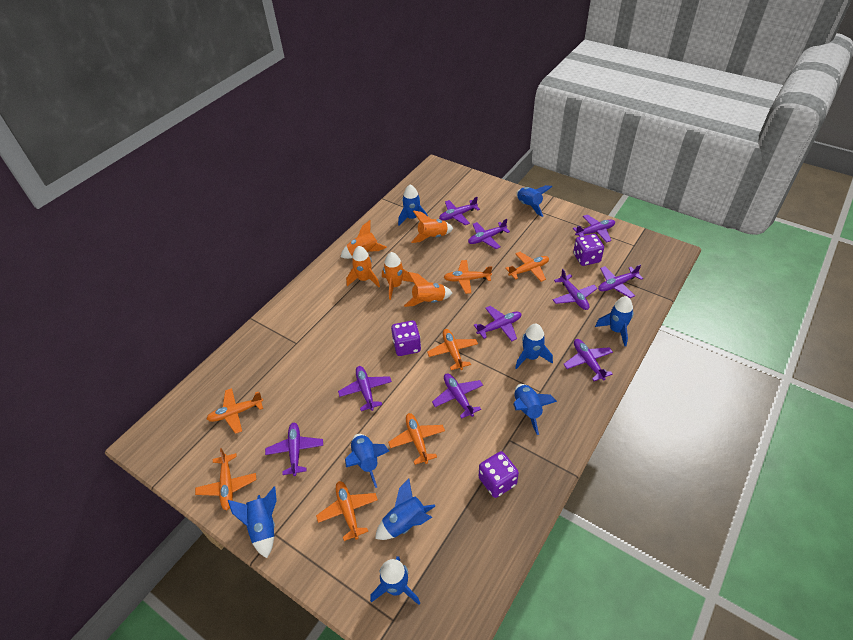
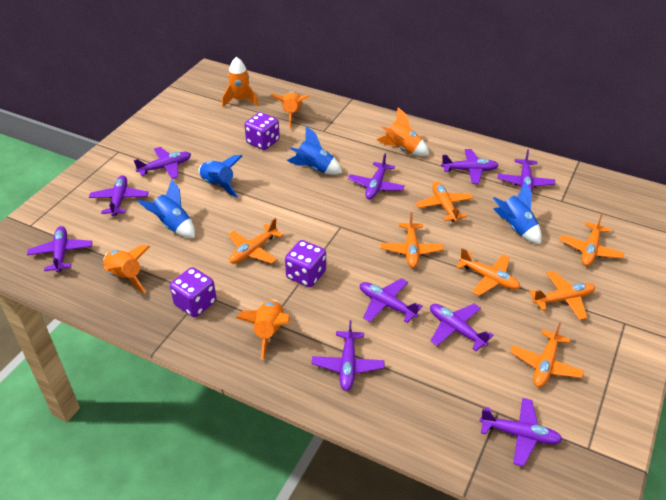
blue rocket: [228,486,277,558] [345,434,389,488] [370,556,420,605] [375,479,435,540] [398,185,428,226] [513,384,557,435] [515,323,553,369] [516,185,552,217] [595,296,634,346] = 9 -> [138,179,195,238] [199,155,242,197] [287,126,342,175] [493,181,542,244] = 4

